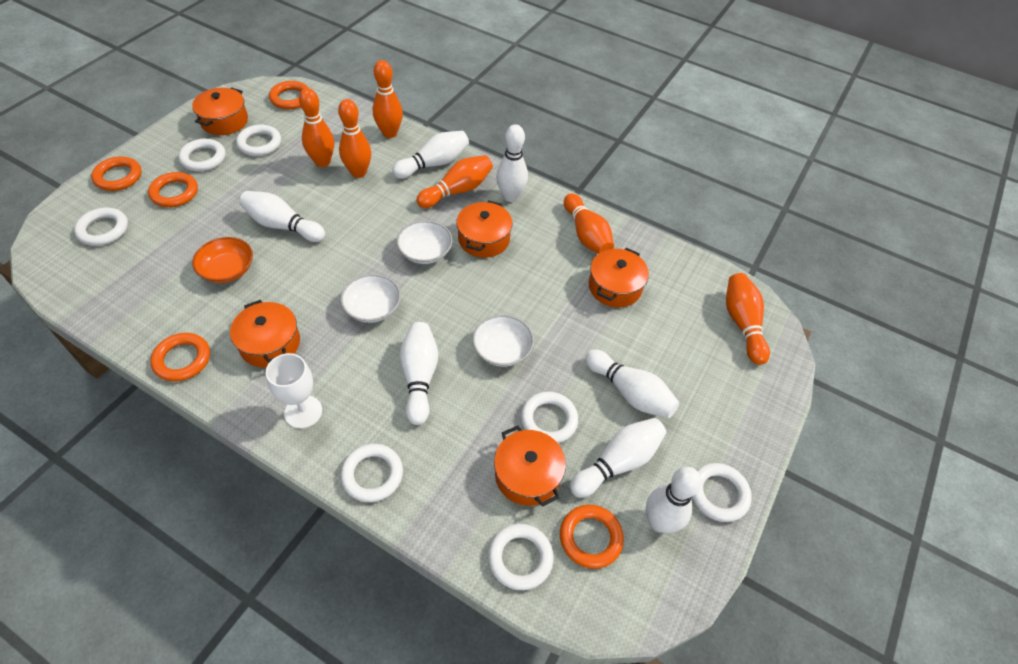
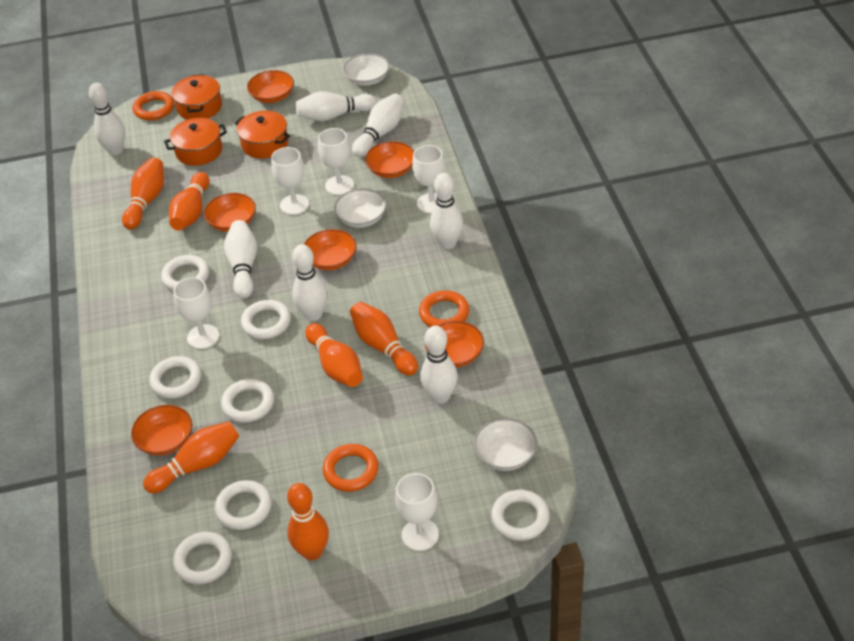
orange bowl: [192,237,253,283] = 1 -> [131,405,192,456] [204,193,256,232] [247,70,294,103] [304,229,357,270] [365,141,414,178] [425,321,484,367] = 6
orange pot: [192,87,248,135] [230,300,300,368] [456,200,512,258] [494,426,566,507] [589,248,649,307] = 5 -> [164,118,227,166] [171,74,222,120] [235,111,290,158] = 3
orange ring: [91,156,142,191] [148,172,198,207] [150,333,210,382] [269,81,308,110] [560,505,624,569] = 5 -> [133,91,174,120] [323,444,379,492] [419,290,469,327] = 3
white goblet: [266,353,322,429] = 1 -> [174,277,219,349] [271,147,309,215] [318,128,354,195] [395,473,439,551] [412,145,445,213] = 5

